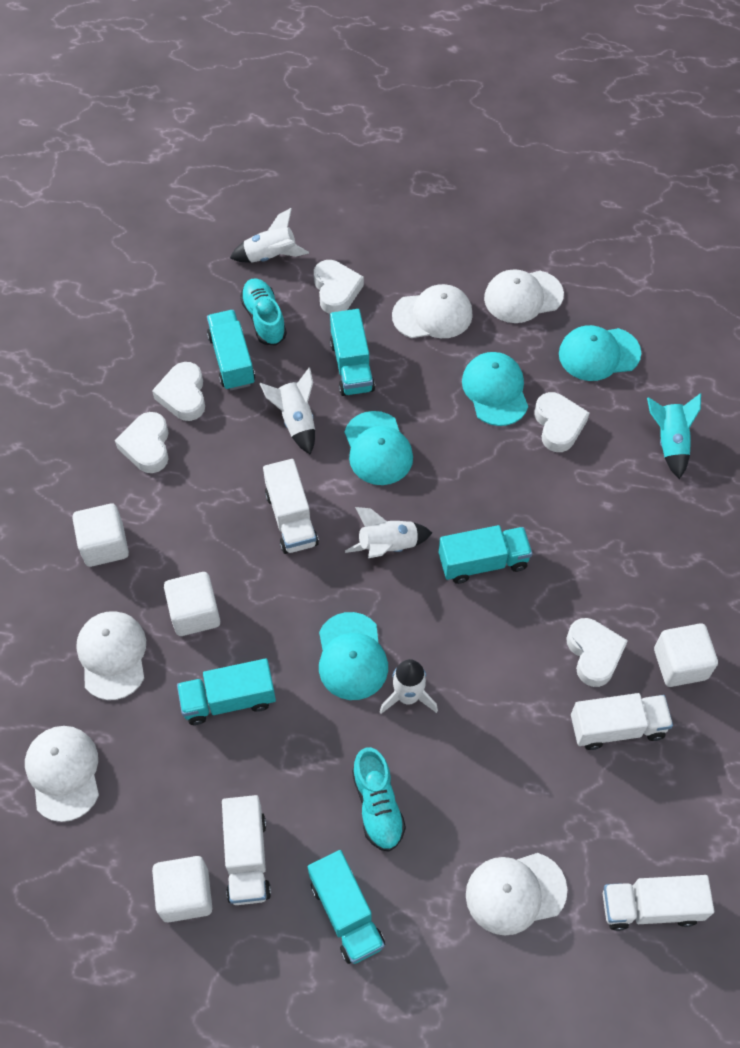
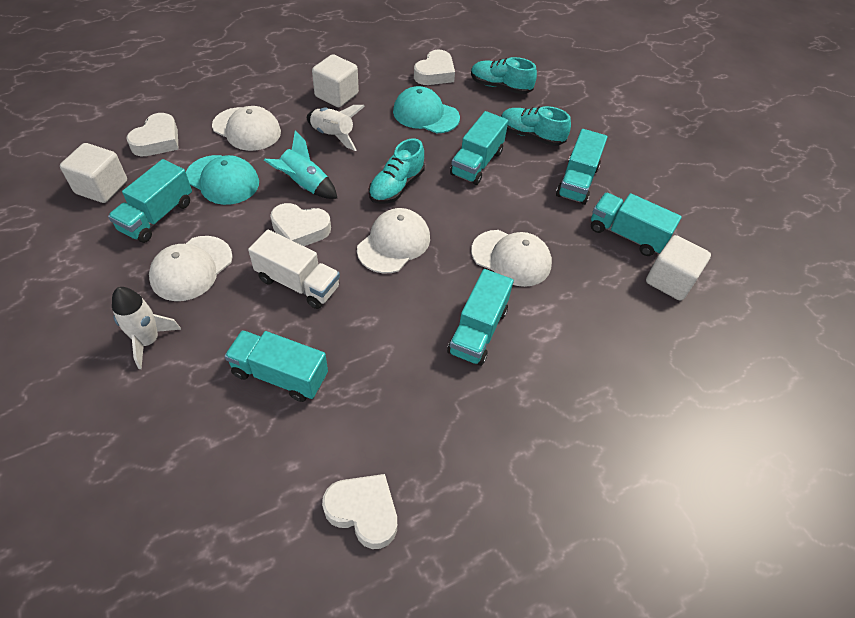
turquoise cap: [319,612,388,700] [344,411,413,485] [462,352,528,426] [559,325,641,381] = 4 -> [186,155,259,205] [393,86,460,133] = 2
turquoise shoe: [240,278,287,346] [352,747,406,852] = 2 -> [369,138,425,204] [471,57,537,94] [501,106,571,146] = 3
turquoise truck: [177,659,276,725] [207,310,255,391] [308,850,385,964] [330,309,375,396] [439,525,533,584] = 5 -> [108,159,192,243] [225,330,328,402] [447,269,514,366] [450,111,508,185] [556,129,607,205] [591,193,682,256] = 6
white cap: [25,726,99,822] [76,611,146,700] [392,284,473,338] [466,853,567,936] [484,269,564,323] = 5 -> [149,236,233,301] [212,106,281,151] [357,208,430,273] [471,230,552,287] = 4
white cube: [72,504,129,567] [152,856,212,923] [164,572,220,636] [654,623,718,687] = 4 -> [60,143,127,203] [312,54,359,107] [646,235,711,301] = 3
white heart: [115,412,169,473] [152,362,205,421] [314,260,364,314] [535,392,589,452] [566,618,628,687] = 5 -> [126,113,179,156] [270,203,331,246] [322,474,397,549] [414,49,455,85] = 4
white rocket: [230,208,309,263] [260,368,315,455] [345,507,432,558] [380,659,438,714] = 4 -> [112,287,181,369] [307,105,365,151] = 2
white truck: [222,795,271,905] [263,459,319,554] [571,693,673,750] [603,875,714,931] = 4 -> [248,229,340,309] = 1

